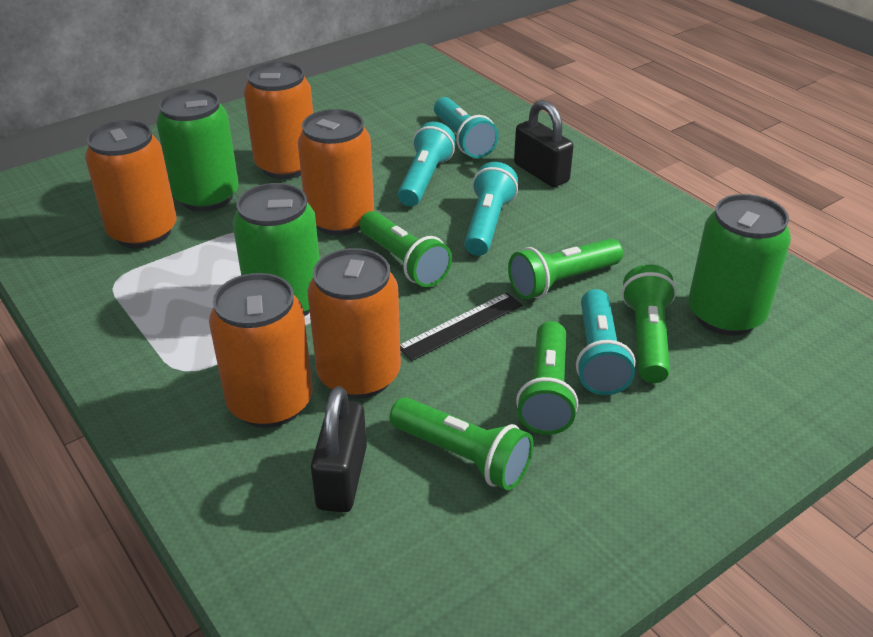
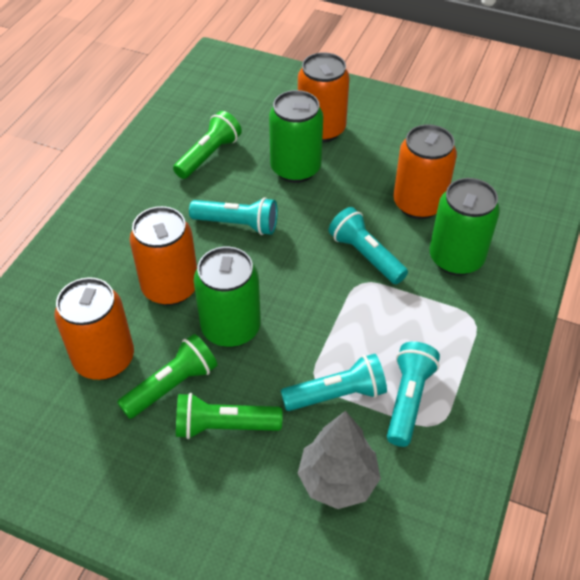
black padlock: [311,386,367,512] [514,100,574,187] = 2 -> none = 0
black ruler: [400,293,522,361] = 1 -> none = 0
green flashlight: [359,211,452,287] [390,397,533,490] [508,239,623,299] [516,321,578,435] [621,265,677,383] = 5 -> [117,334,217,419] [173,111,242,179] [176,393,283,439] = 3
grey tree: none = 0 -> [297,411,381,509] = 1
orange can: [85,120,176,248] [209,273,313,428] [244,62,313,179] [298,109,374,235] [307,248,401,399] = 5 -> [55,277,134,380] [130,206,197,306] [298,52,350,142] [393,124,457,219] = 4

